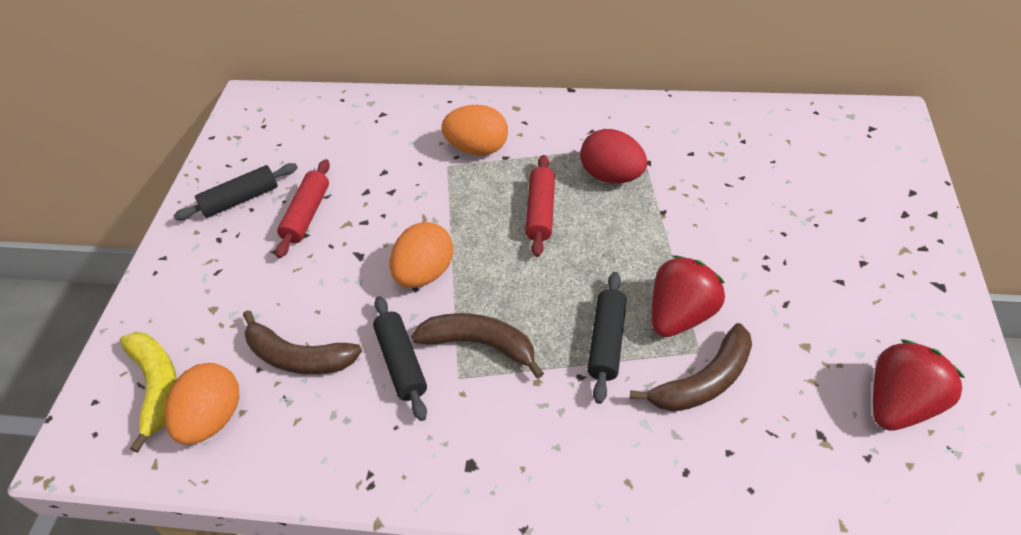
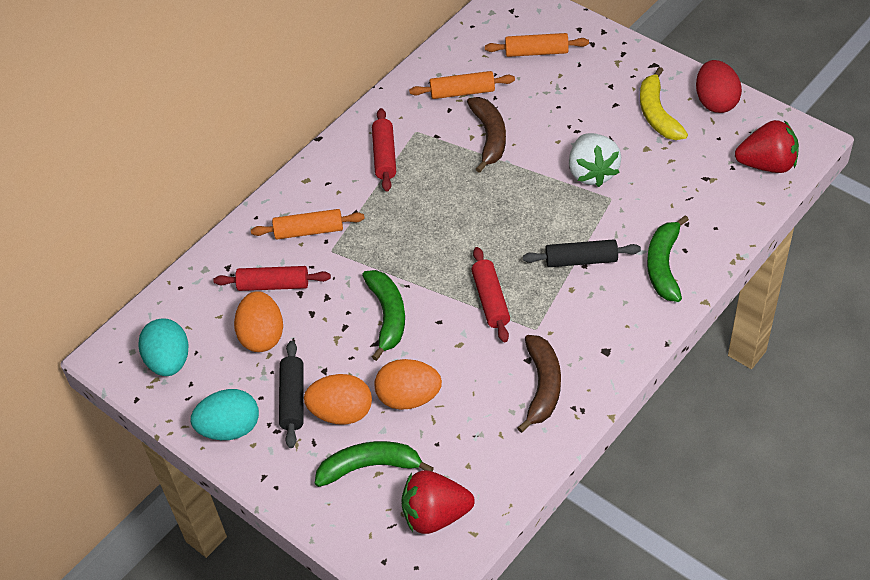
black rolling pin: [173,163,298,220] [373,296,427,421] [587,272,627,404] = 3 -> [279,341,303,448] [523,239,641,267] = 2
brown banana: [243,310,362,375] [411,313,544,379] [630,323,752,412] = 3 -> [467,97,506,173] [517,335,561,433] = 2
green banana: none = 0 -> [315,441,434,487] [362,270,405,361] [647,215,689,302] = 3
orange rolling pin: none = 0 -> [251,209,365,239] [409,71,515,99] [485,33,589,57] = 3
red rolling pin: [276,159,330,258] [525,155,555,257] = 2 -> [213,266,331,291] [372,108,396,192] [472,247,510,342] = 3
turquoise egg: none = 0 -> [138,319,188,376] [191,389,259,440] = 2
white strawberry: none = 0 -> [569,133,621,187] = 1

